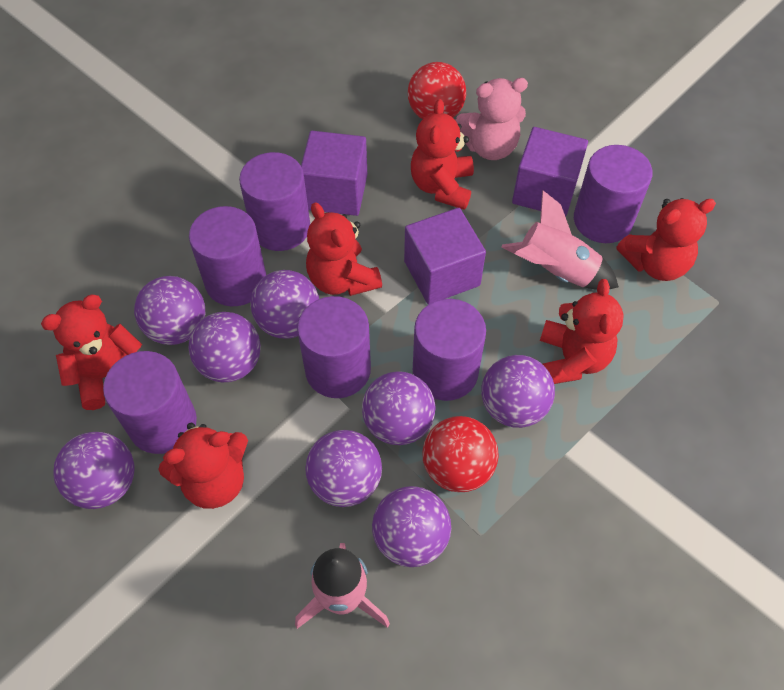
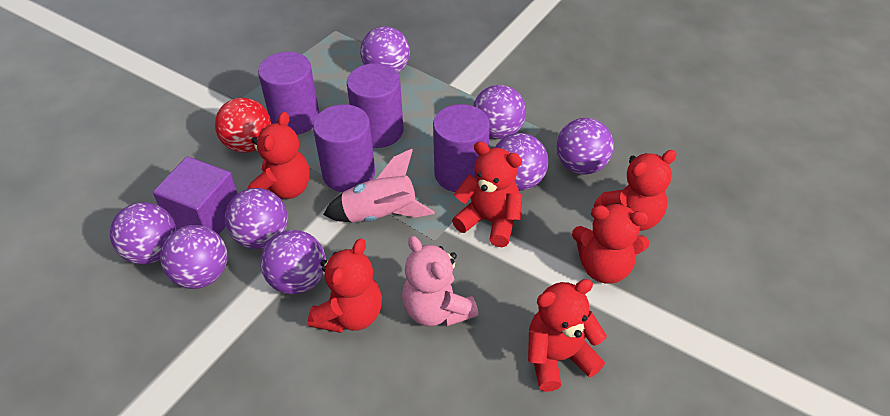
pink rocket: [295,543,390,629] [501,190,619,290] = 2 -> [323,149,434,222] = 1
purple cube: [301,131,367,216] [404,208,486,305] [512,127,588,217] = 3 -> [153,156,238,235] = 1
purple cylinder: [103,351,197,454] [189,206,266,306] [239,152,310,251] [297,296,371,398] [413,299,486,401] [574,145,653,243] = 6 -> [258,52,319,135] [313,104,375,192] [347,63,404,148] [433,104,490,192] = 4
red ball: [408,62,466,119] [422,416,499,492] = 2 -> [215,98,271,153] = 1

